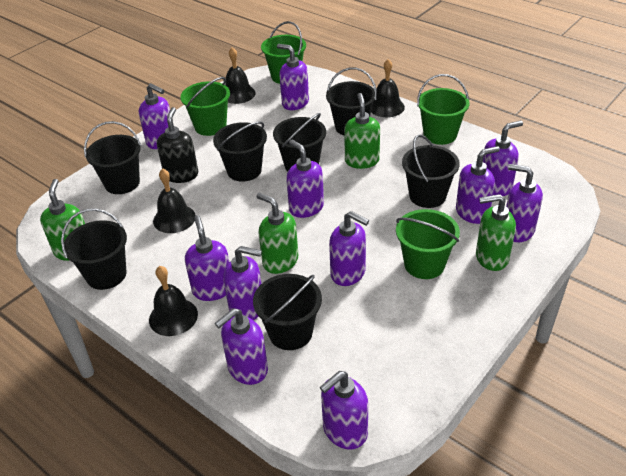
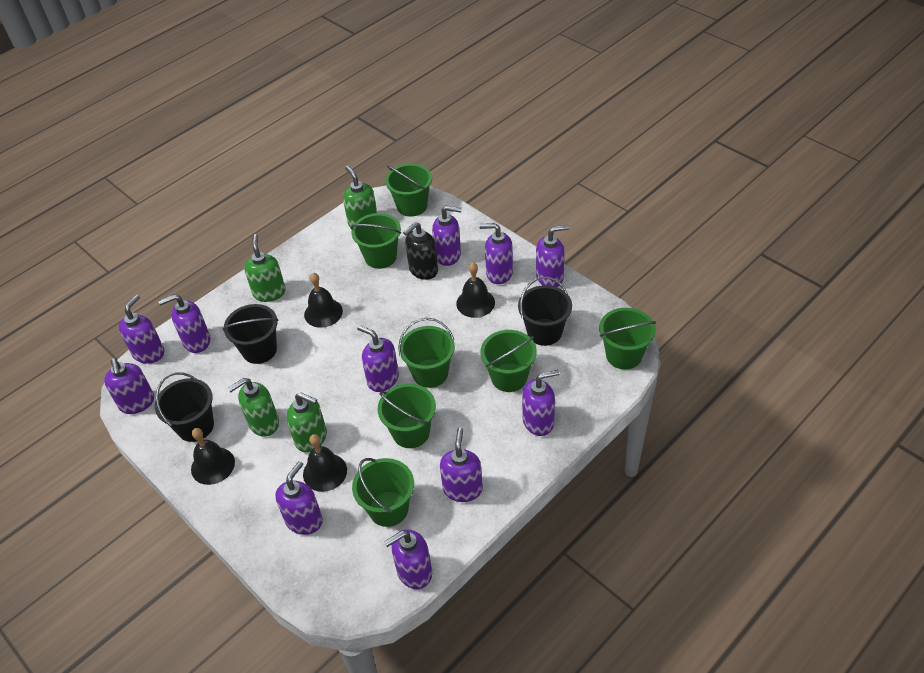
black bucket: [61,208,127,290] [84,121,141,194] [213,122,267,182] [253,274,322,350] [273,113,326,172] [326,67,377,135] [402,135,460,208] = 7 -> [155,372,214,442] [222,304,279,364] [518,277,572,346] = 3
green bucket: [180,77,230,136] [261,21,306,84] [396,209,460,279] [417,74,469,145] = 4 -> [350,213,401,269] [352,458,414,527] [378,384,436,448] [385,164,432,217] [398,318,455,388] [480,330,537,392] [599,308,656,369] = 7

